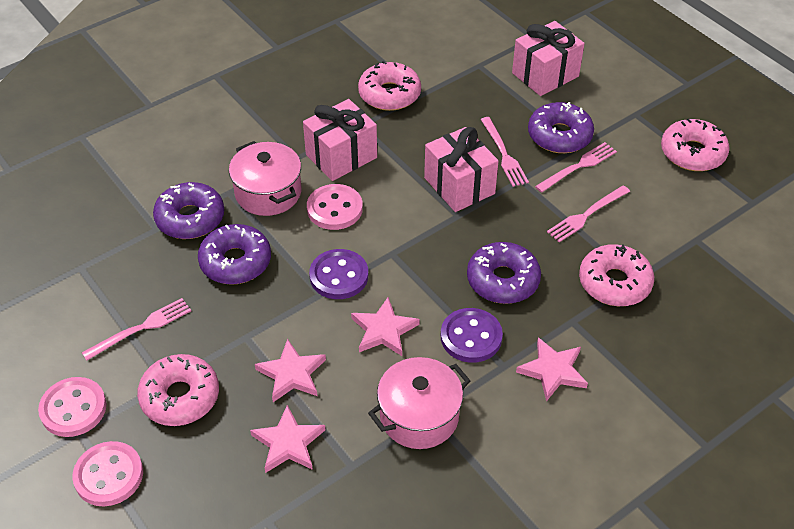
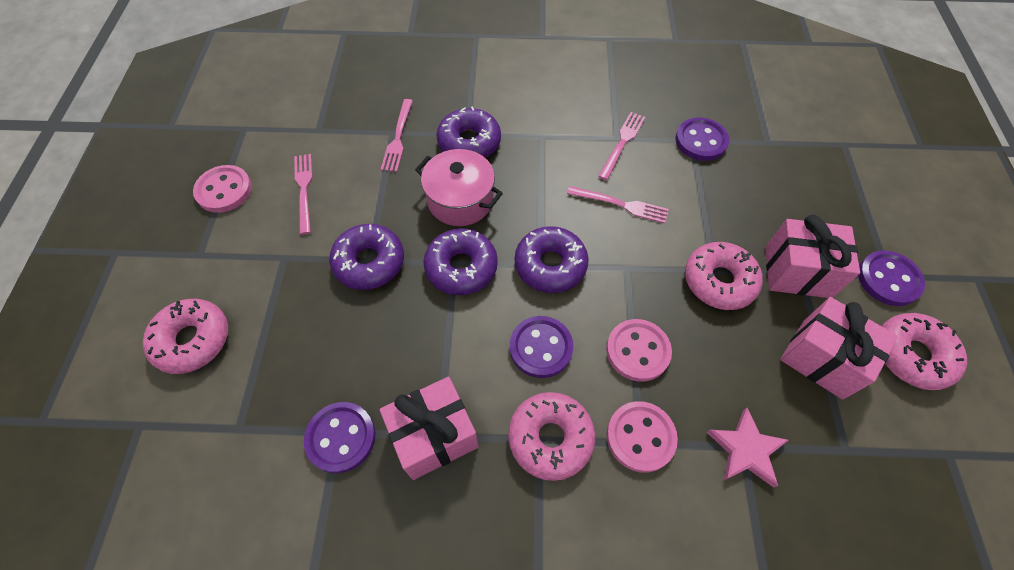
pink pot: [229,141,301,216] [368,357,470,449] = 2 -> [415,149,503,226] = 1
pink star: [250,405,325,473] [255,339,326,402] [351,297,420,356] [516,337,588,402] = 4 -> [707,408,789,488] = 1
purple button: [309,249,368,299] [441,308,503,363] = 2 -> [304,402,376,473] [510,316,573,378] [675,118,729,161] [858,251,925,306] = 4

